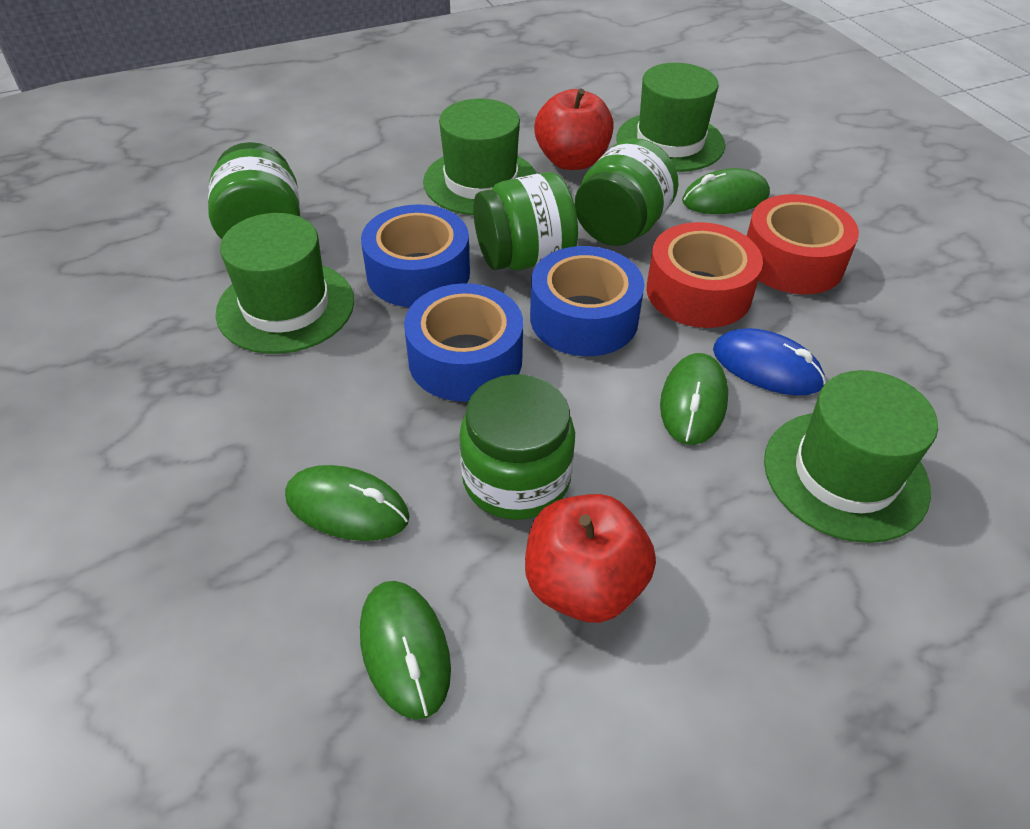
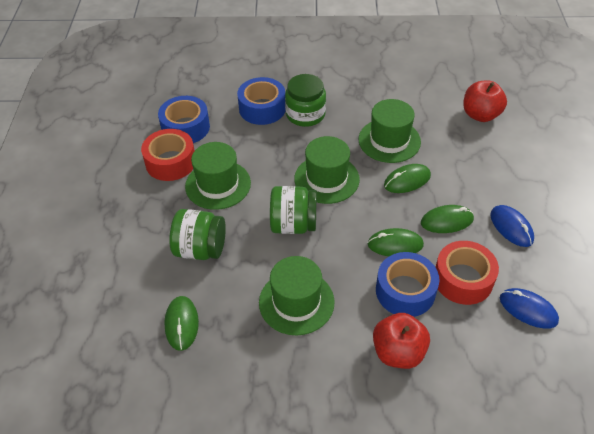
blue mouse: [713,328,826,396] = 1 -> [490,205,534,247] [500,288,559,328] = 2
green jar: [208,142,300,239] [459,374,575,520] [473,172,578,270] [574,138,678,246] = 4 -> [169,209,226,260] [270,186,317,234] [285,74,326,127] = 3

